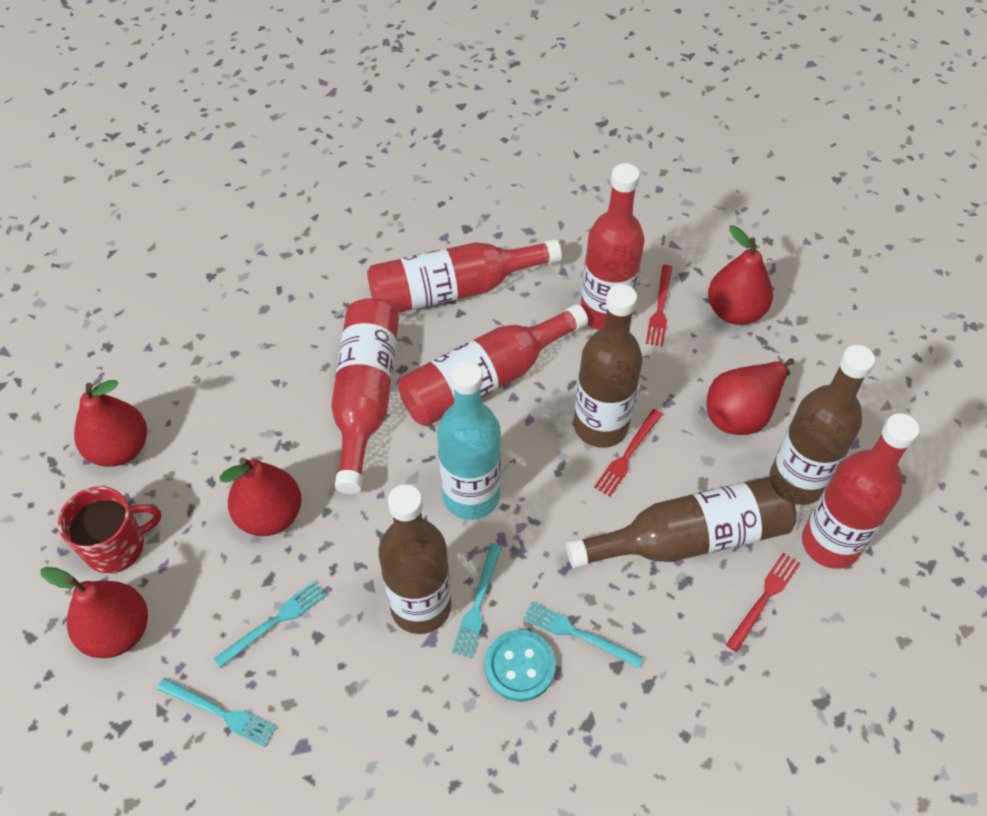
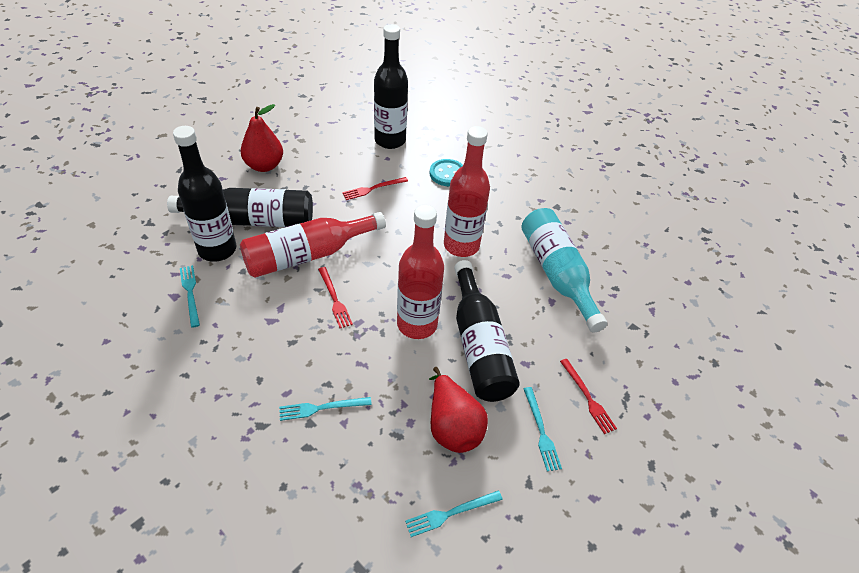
black bottle: none = 0 -> [167,188,313,227] [173,126,236,262] [374,24,408,149] [454,260,520,402] = 4
brown bottle: [379,484,451,634] [566,475,796,568] [574,284,643,448] [769,345,875,505] = 4 -> none = 0
red bottle: [331,298,399,494] [367,239,562,313] [398,304,588,426] [581,163,645,330] [802,413,919,569] = 5 -> [240,212,386,278] [397,205,444,339] [444,126,490,257] = 3
red mug: [58,486,161,573] = 1 -> none = 0
red pear: [40,567,148,658] [74,380,147,467] [219,457,302,536] [707,358,794,435] [708,225,773,325] = 5 -> [241,104,283,172] [429,367,488,453] = 2

